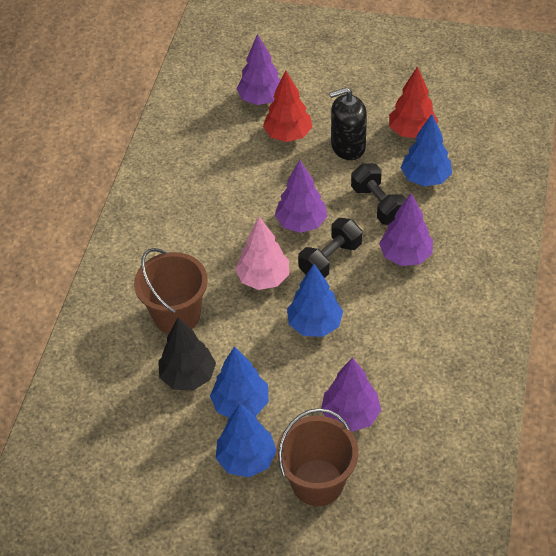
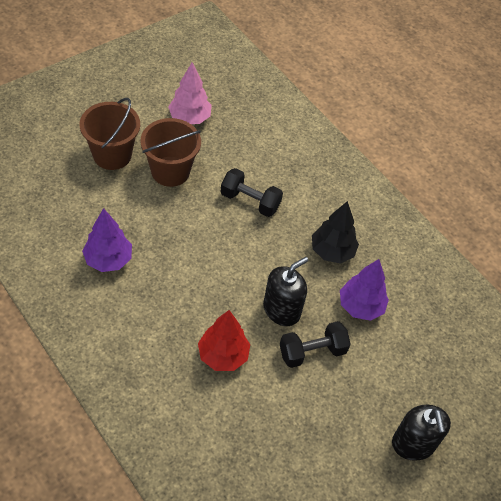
black soap dispenser: [329,87,367,160] = 1 -> [263,257,308,326] [392,405,451,461] = 2
blue tree: [210,346,269,418] [216,403,276,477] [287,264,343,337] [401,114,452,186] = 4 -> none = 0
purple tree: [237,34,281,105] [275,160,327,233] [321,357,381,432] [379,193,433,266] = 4 -> [82,208,132,272] [340,259,389,321] = 2
red tree: [263,70,312,142] [389,66,438,138] = 2 -> [198,310,250,371] = 1

